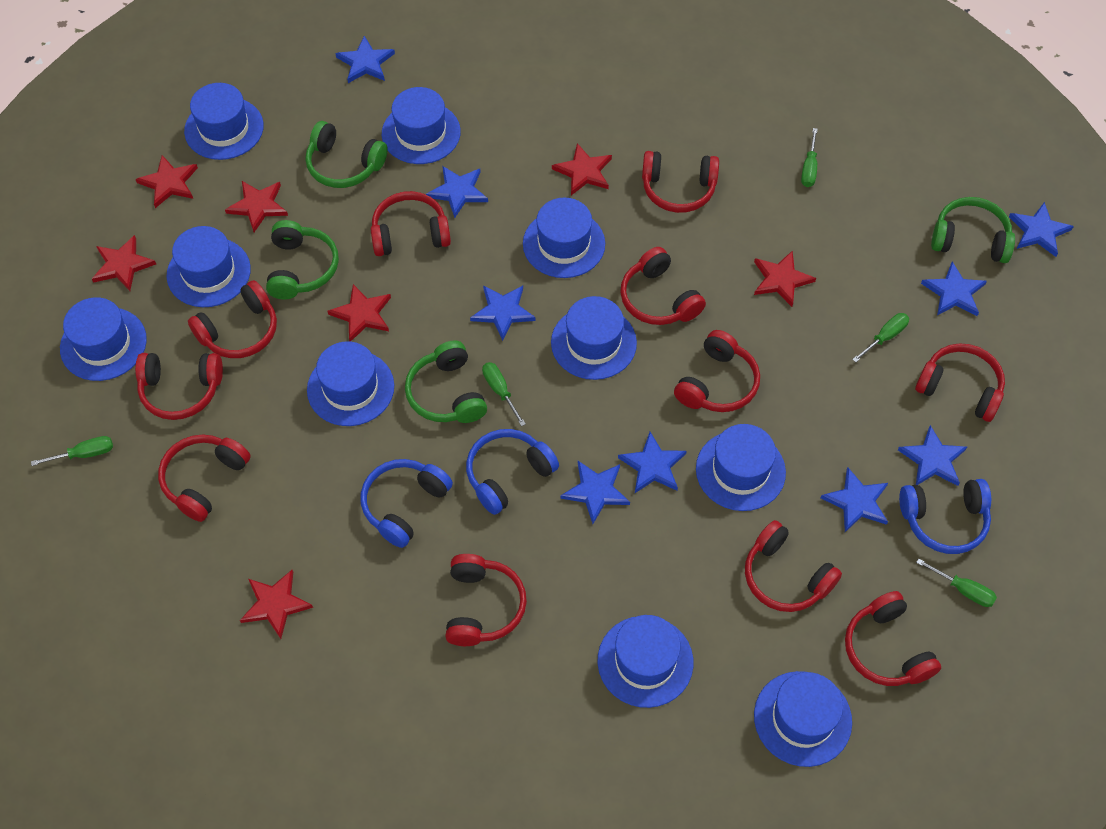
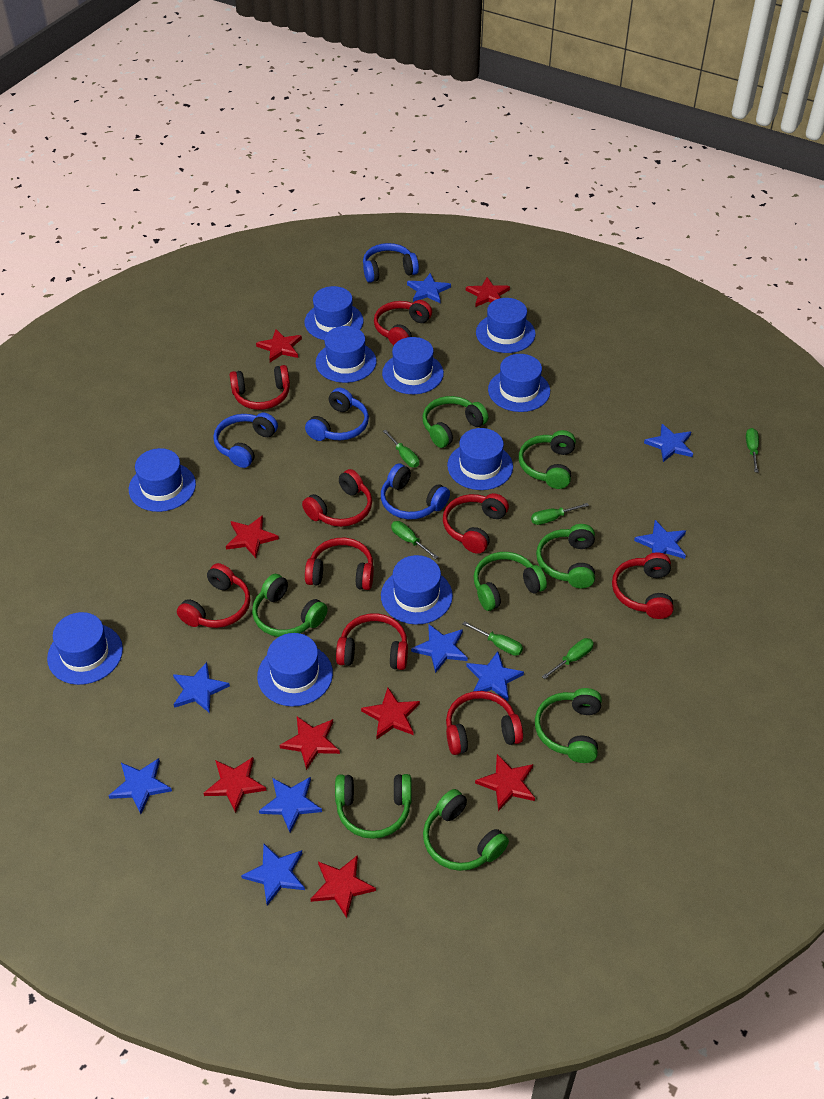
blue headphones: [361,459,453,548] [466,429,559,515] [899,479,991,554] = 3 -> [213,413,278,468] [305,388,369,441] [363,243,419,283] [381,463,450,519] = 4
green headphones: [266,220,339,300] [306,121,388,188] [405,341,487,423] [931,197,1015,263] = 4 -> [252,574,328,637] [335,774,412,839] [423,396,488,448] [423,789,509,871] [474,552,547,611] [519,430,576,489] [535,688,602,763] [536,524,595,588] = 8
green screwdriver: [31,436,113,466] [482,362,526,426] [801,128,818,187] [852,313,909,362] [916,558,997,607] = 5 -> [383,430,419,468] [391,521,438,559] [462,621,523,656] [531,503,589,525] [542,638,594,679] [746,428,759,472] = 6
red headphones: [135,353,223,420] [158,434,251,522] [188,280,277,358] [371,191,451,256] [445,554,527,646] [620,247,706,325] [642,151,719,213] [674,330,760,412] [745,520,842,612] [845,591,941,686] [915,343,1005,422] = 11 -> [177,563,250,628] [230,365,290,410] [302,469,372,527] [305,538,374,590] [336,613,408,670] [374,300,432,345] [443,493,509,554] [446,691,523,755] [612,552,674,619] = 9
red star: [92,235,156,291] [136,155,198,208] [225,181,288,232] [240,570,313,639] [327,284,391,342] [552,143,612,195] [754,250,816,307] = 7 -> [203,757,266,813] [226,515,279,558] [256,329,302,362] [280,716,340,770] [310,855,376,918] [361,688,420,739] [466,277,510,307] [475,754,535,811] = 8

